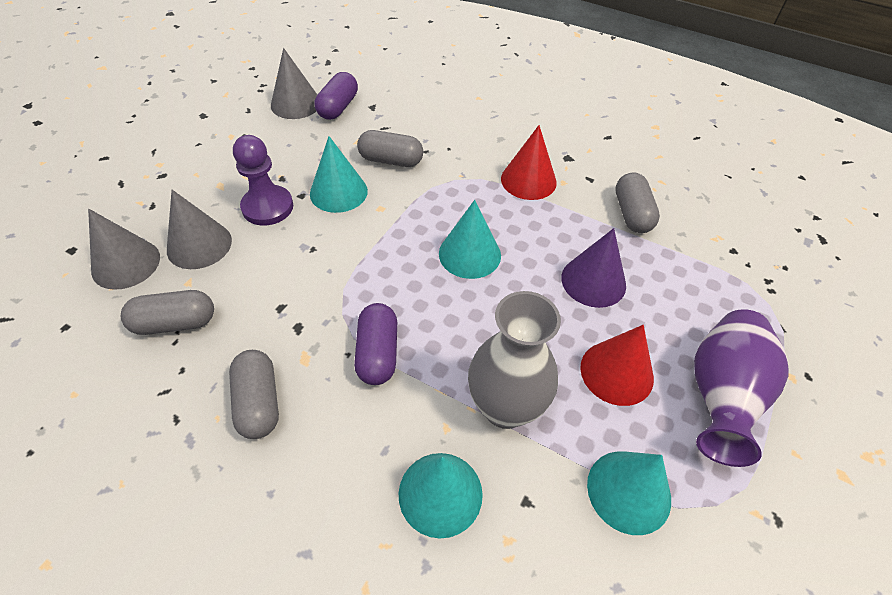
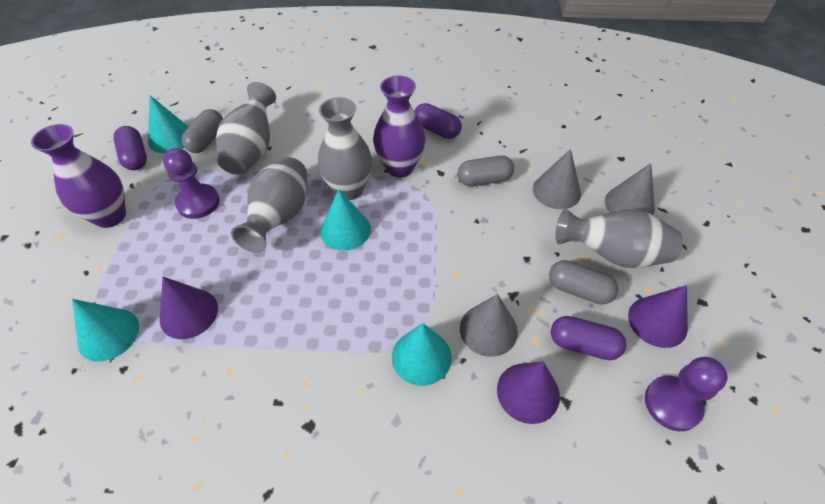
grey capsule: [121,290,214,335] [229,350,279,439] [357,130,423,167] [615,172,660,233] = 4 -> [181,109,223,153] [457,156,514,186] [549,260,618,304] = 3
grey vase: [468,291,561,429] = 1 -> [216,82,276,175] [231,157,307,253] [318,97,372,200] [556,209,683,268] = 4
purple capsule: [315,72,358,120] [354,303,397,385] = 2 -> [114,126,147,170] [414,103,462,139] [551,316,626,360] = 3
purple cone: [561,228,626,308] = 1 -> [160,277,218,339] [497,362,560,424] [628,285,688,348] = 3
purple pawn: [233,135,293,226] = 1 -> [163,148,220,219] [645,357,728,431] = 2
purple vase: [694,309,789,467] = 1 -> [31,124,126,228] [373,75,426,177] = 2
red cone: [501,125,557,200] [580,325,654,406] = 2 -> none = 0

